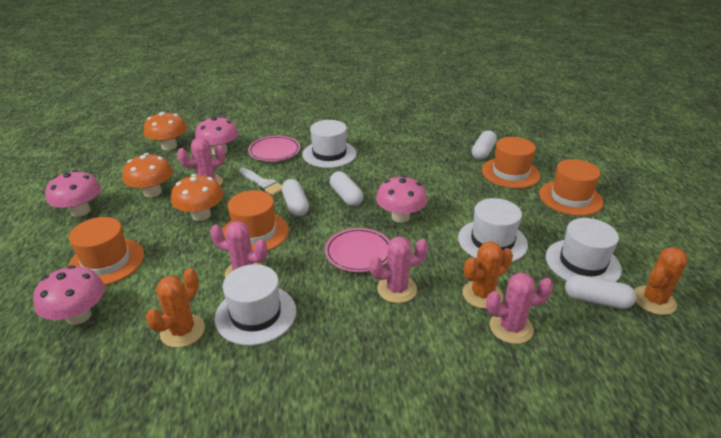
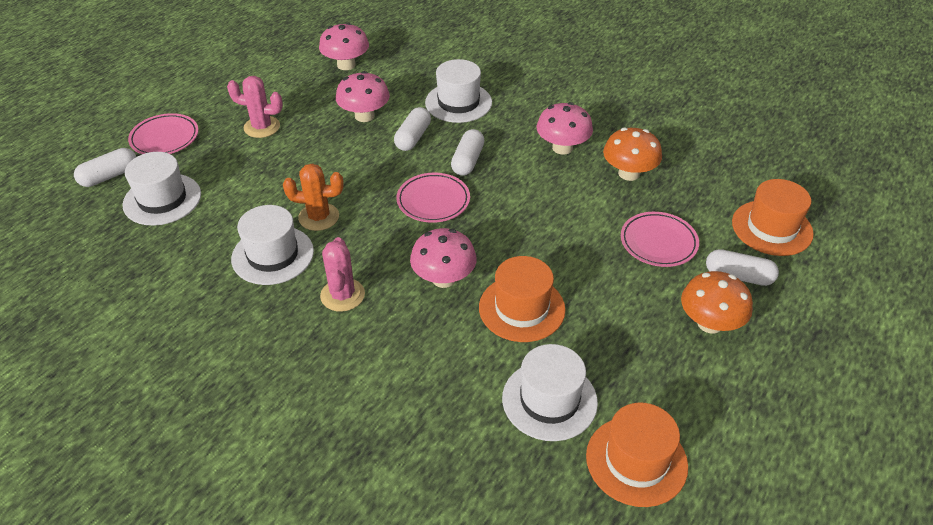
orange cactus: [146,268,205,348] [462,241,513,309] [634,247,688,315] = 3 -> [283,163,344,231] = 1
orange hat: [68,217,144,285] [222,190,289,251] [482,137,540,189] [539,159,604,216] = 4 -> [479,256,566,342] [586,402,688,507] [732,179,814,256] = 3
orange mushroom: [122,153,173,197] [144,112,187,150] [171,174,224,221] = 3 -> [603,128,662,181] [681,271,753,334] = 2
pink cactus: [177,138,225,185] [210,221,267,278] [370,237,428,303] [486,272,553,344] = 4 -> [227,76,283,138] [320,237,365,312] = 2
pink plate: [248,136,300,161] [325,228,390,272] = 2 -> [128,113,199,154] [397,173,470,223] [621,212,699,267] = 3
white brush: [239,168,282,196] = 1 -> none = 0

